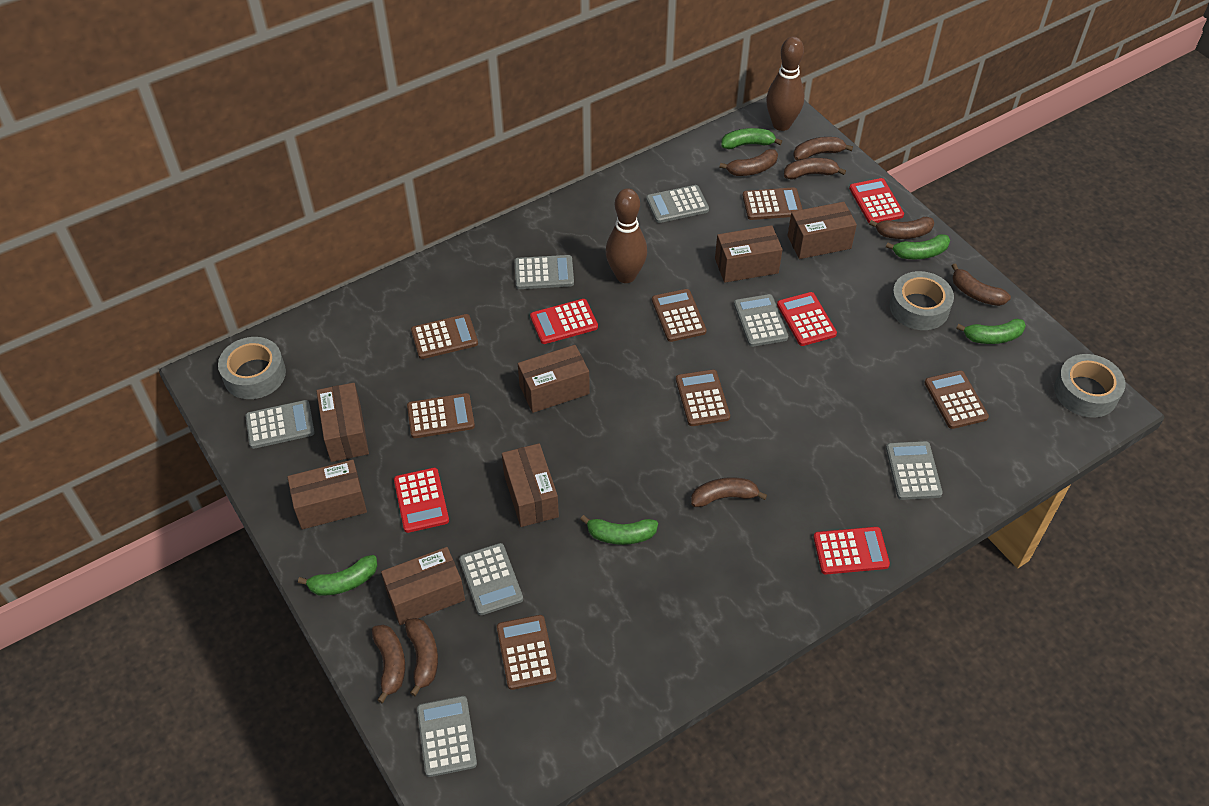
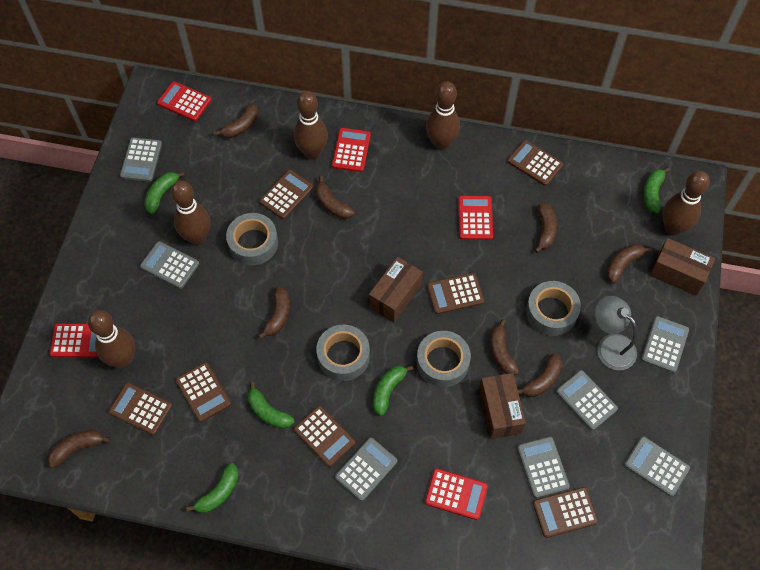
brown bowling pin: [606,188,647,283] [766,37,804,131] = 2 -> [88,310,136,368] [171,180,211,245] [294,91,328,159] [426,81,460,150] [663,171,710,236] = 5
brown box: [287,460,367,529] [317,383,369,462] [381,547,465,625] [502,443,559,527] [518,345,590,413] [715,225,783,283] [788,202,857,259] = 7 -> [369,257,423,323] [479,373,526,439] [650,238,715,296] = 3
grey lamp: none = 0 -> [595,296,637,370] = 1
grey tape: [218,337,286,399] [890,271,954,330] [1054,354,1125,418] = 3 -> [226,213,278,265] [316,325,370,381] [417,331,471,387] [526,281,581,336] = 4

